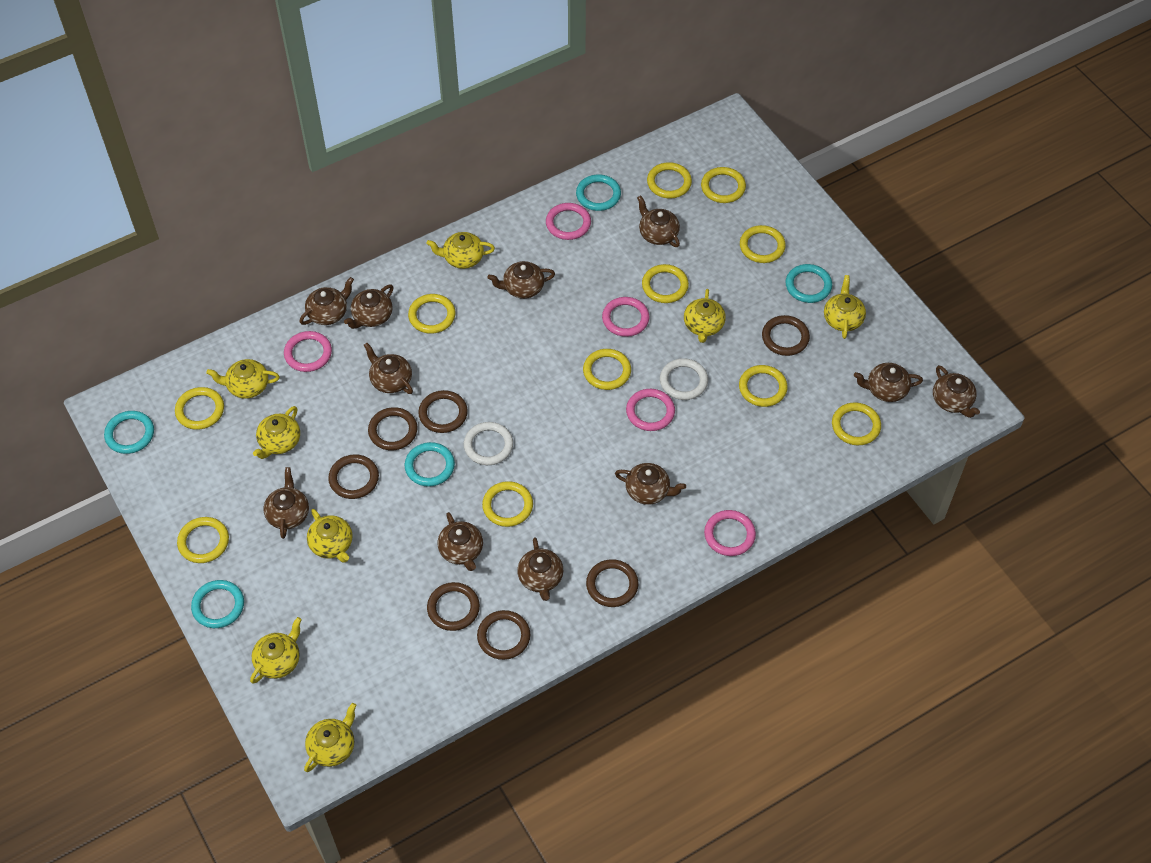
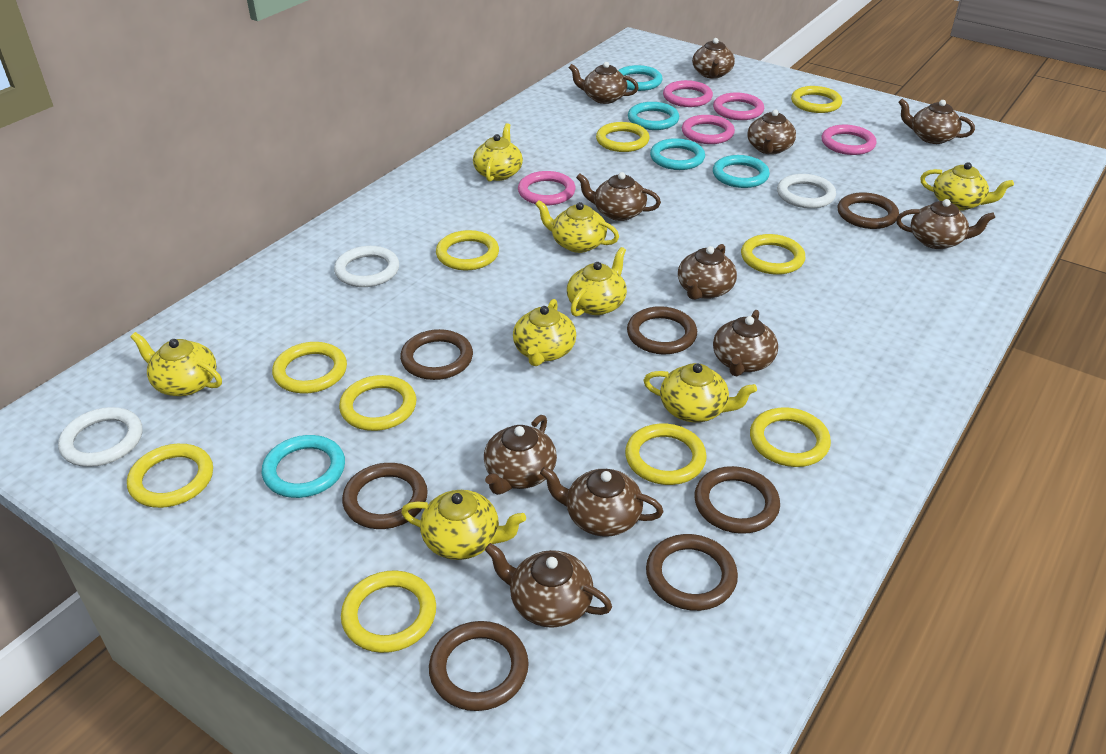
white ring: [464,422,513,465] [660,358,708,400] = 2 -> [58,407,142,467] [334,246,399,287] [777,174,836,209] = 3
yellow ring: [175,387,224,430] [177,517,229,563] [408,294,455,334] [482,481,533,527] [583,349,631,390] [642,264,689,303] [647,162,692,199] [701,167,746,203] [739,365,788,407] [740,225,786,263] [832,402,881,445] = 11 -> [127,444,213,508] [272,342,347,394] [339,375,416,431] [341,570,436,653] [436,230,499,270] [596,122,649,152] [625,423,707,485] [741,234,805,275] [750,407,831,467] [791,86,842,113] = 10

